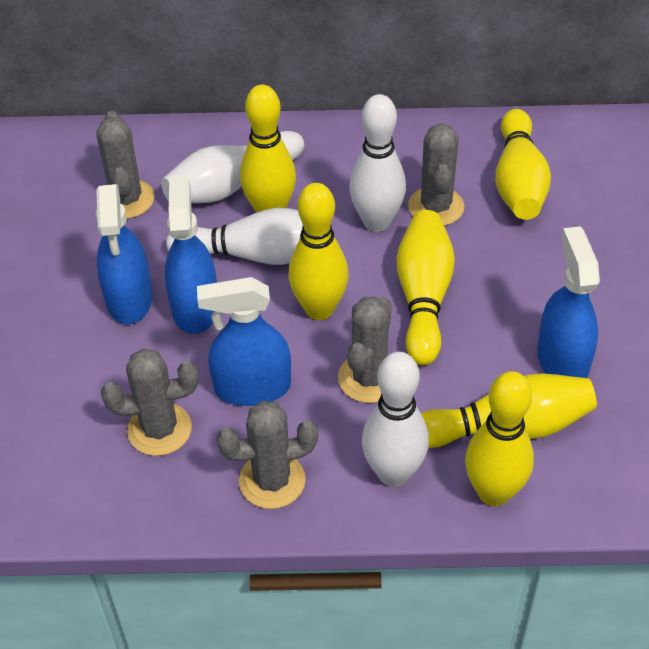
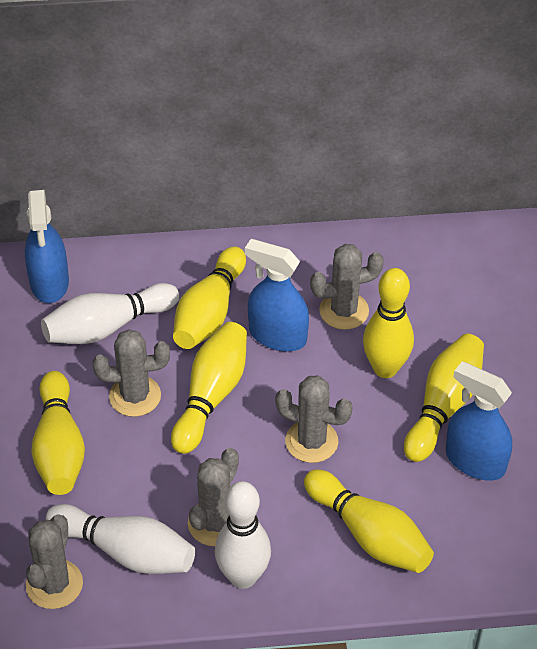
blue spray bottle: [96,184,153,324] [165,176,217,334] [197,277,291,406] [537,226,600,378] = 4 -> [25,190,69,303] [245,239,309,352] [446,361,512,481] = 3
white bowling pin: [161,131,304,203] [166,208,303,265] [349,94,406,232] [362,352,429,487] = 4 -> [41,283,179,344] [45,504,195,574] [215,481,271,589] = 3

